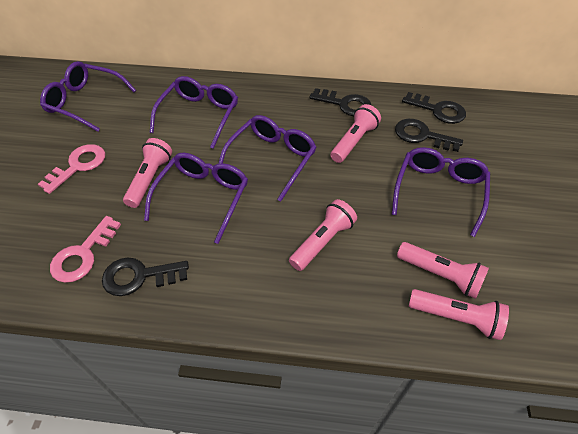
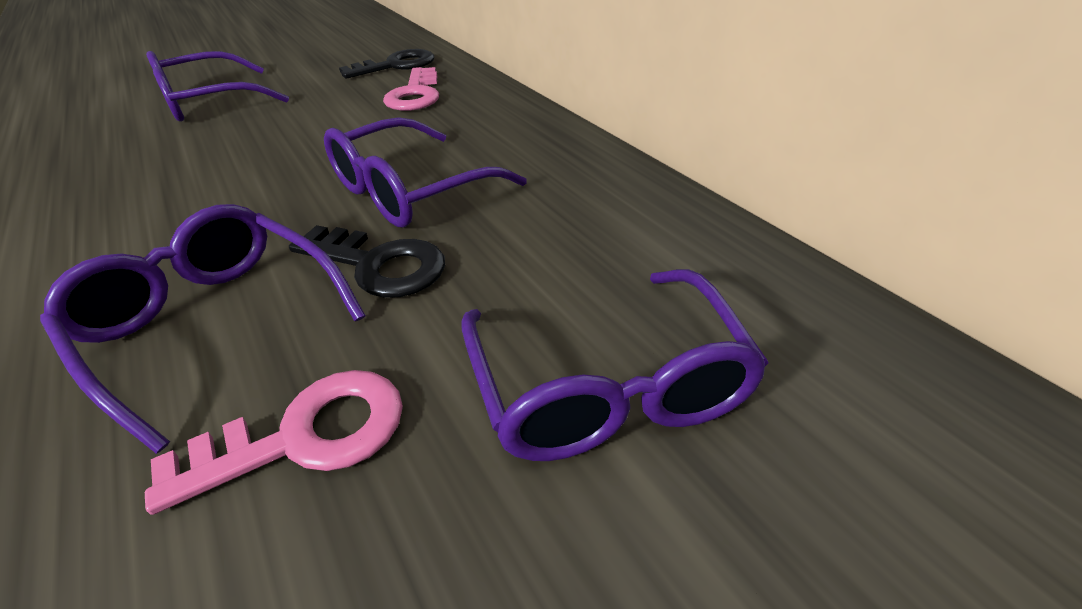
black key: [102,257,189,296] [309,88,372,116] [395,119,463,152] [402,92,466,124] = 4 -> [289,225,445,298] [339,49,434,79] = 2
pink flashlight: [123,138,172,208] [289,199,357,271] [331,104,381,163] [397,242,489,299] [409,289,509,340] = 5 -> none = 0
purple glasses: [40,61,136,132] [144,153,248,244] [150,76,238,149] [218,115,317,202] [392,147,490,237] = 5 -> [40,204,366,454] [146,51,289,122] [324,117,527,227] [461,269,769,461] = 4

